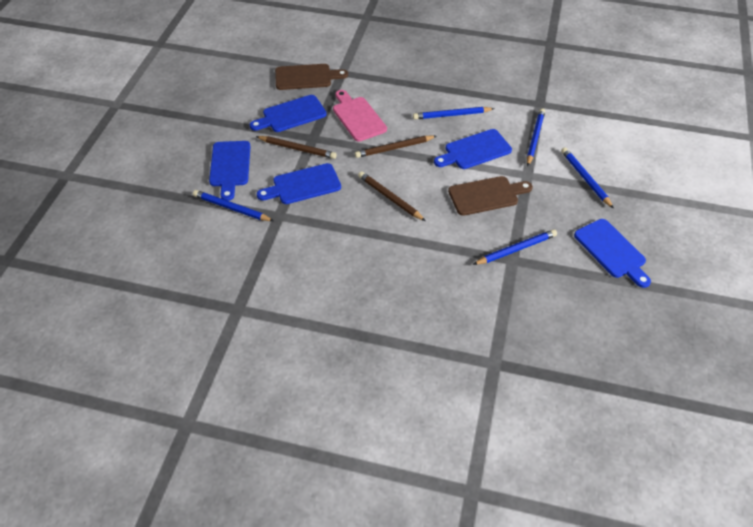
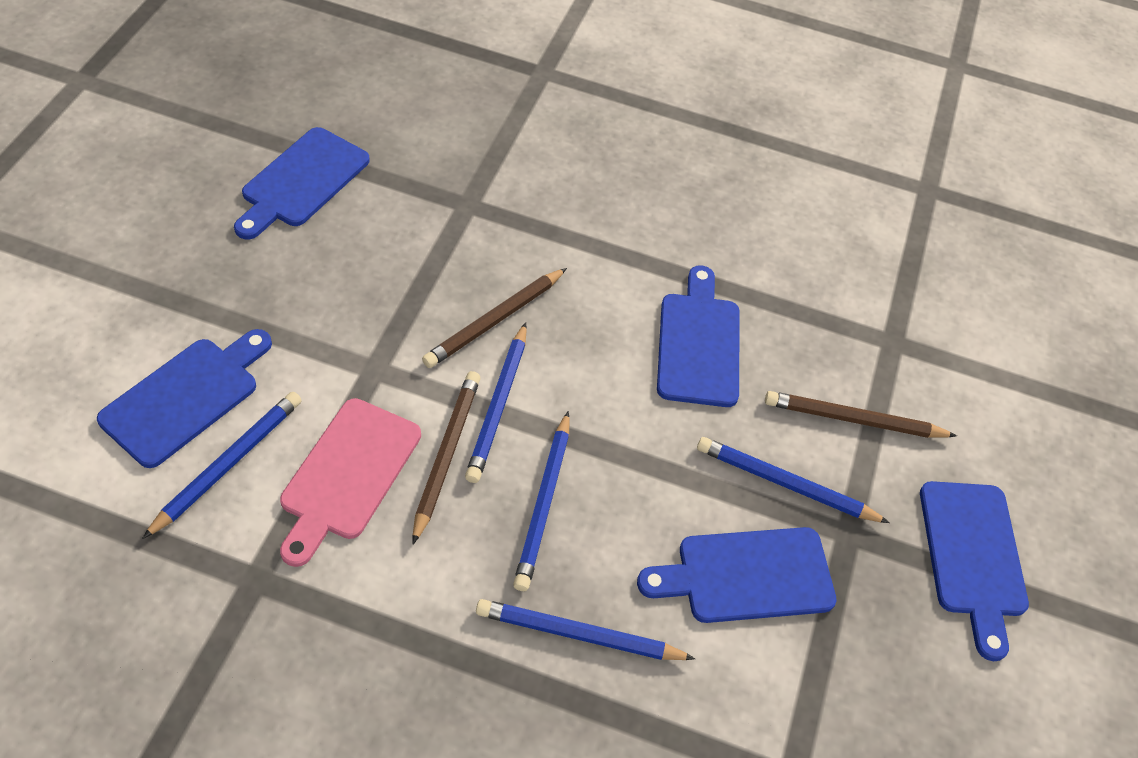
brown cutting board: [275,64,348,90] [448,176,533,216] = 2 -> none = 0

